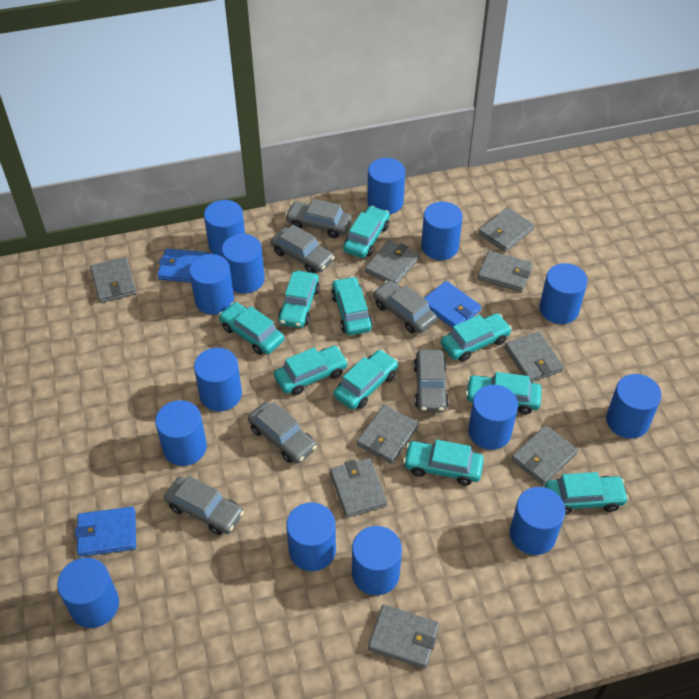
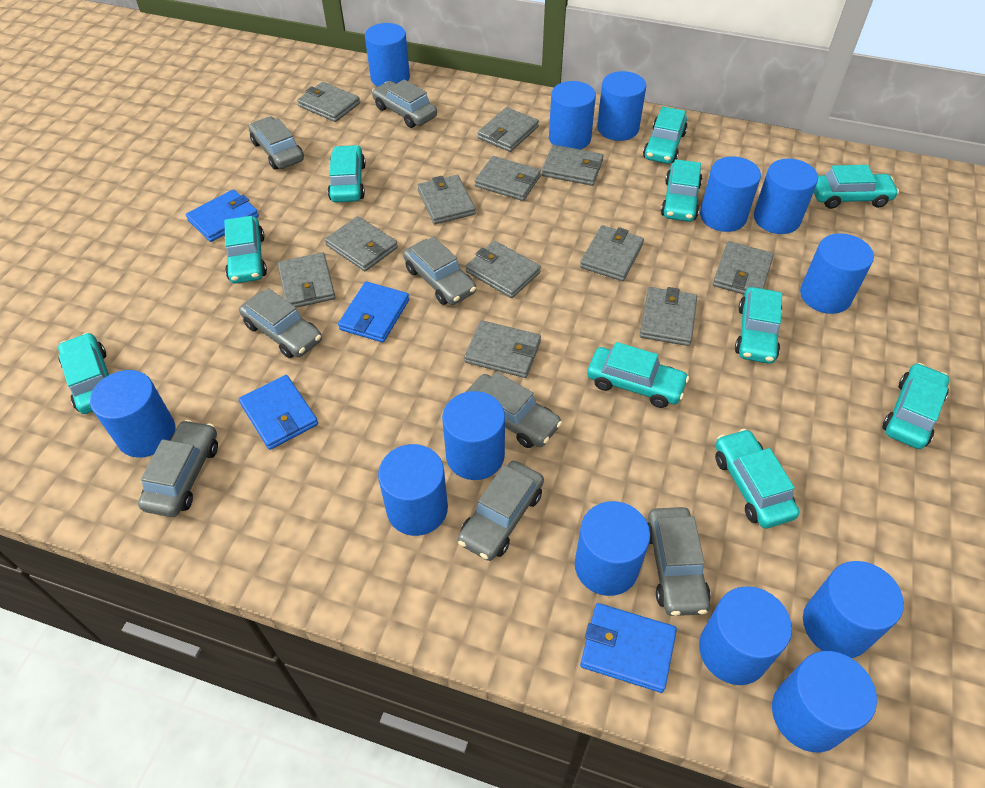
blue cylinder: [57,558,119,628] [155,400,207,466] [189,254,234,315] [194,348,242,411] [204,200,245,256] [222,234,265,294] [286,502,336,571] [352,526,402,595] [367,158,405,214] [421,202,463,260] [468,385,518,450] [510,487,565,555] [540,263,588,324] [606,374,662,439] = 14 -> [90,370,175,457] [365,23,410,87] [378,444,448,536] [442,391,505,480] [549,81,596,150] [575,501,650,596] [597,71,646,141] [699,586,792,685] [700,156,761,232] [754,159,818,234] [772,651,877,752] [800,233,874,314] [803,561,904,658] = 13
blue wallet: [75,507,136,557] [157,249,210,282] [424,281,481,328] = 3 -> [186,189,259,242] [239,375,318,450] [338,281,409,342] [580,603,677,693] = 4
grey car: [164,476,244,535] [248,402,317,463] [271,225,335,273] [285,199,352,238] [373,280,437,334] [414,350,449,412] = 6 -> [138,420,218,517] [239,288,322,358] [248,117,304,170] [372,79,437,128] [403,237,476,305] [458,461,544,561] [466,372,562,448] [648,507,711,616] = 8
grey wallet: [90,257,137,303] [330,458,387,518] [357,405,419,464] [365,240,419,285] [368,604,439,669] [477,250,533,292] [478,208,534,252] [505,331,564,383] [511,425,578,485] = 9 -> [278,252,335,308] [297,82,360,122] [325,216,398,271] [417,175,476,224] [464,320,541,378] [466,241,541,298] [475,156,541,201] [478,107,539,152] [541,145,603,186] [580,225,644,281] [640,287,697,346] [713,241,774,294] = 12

